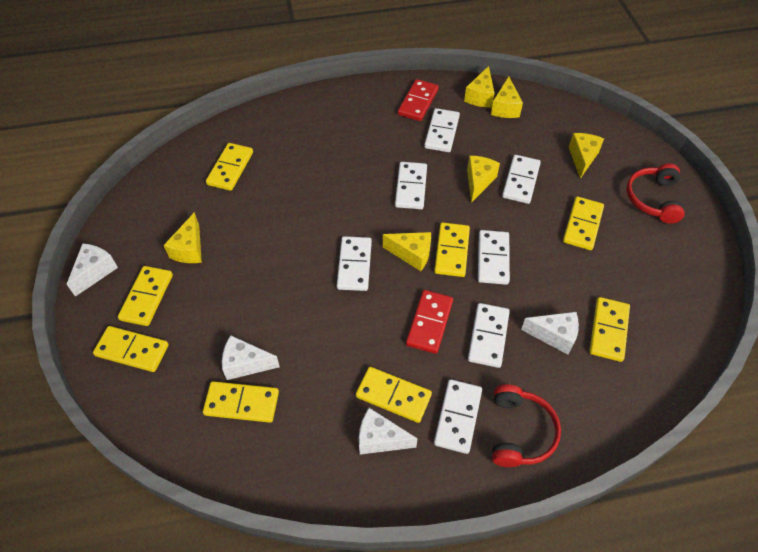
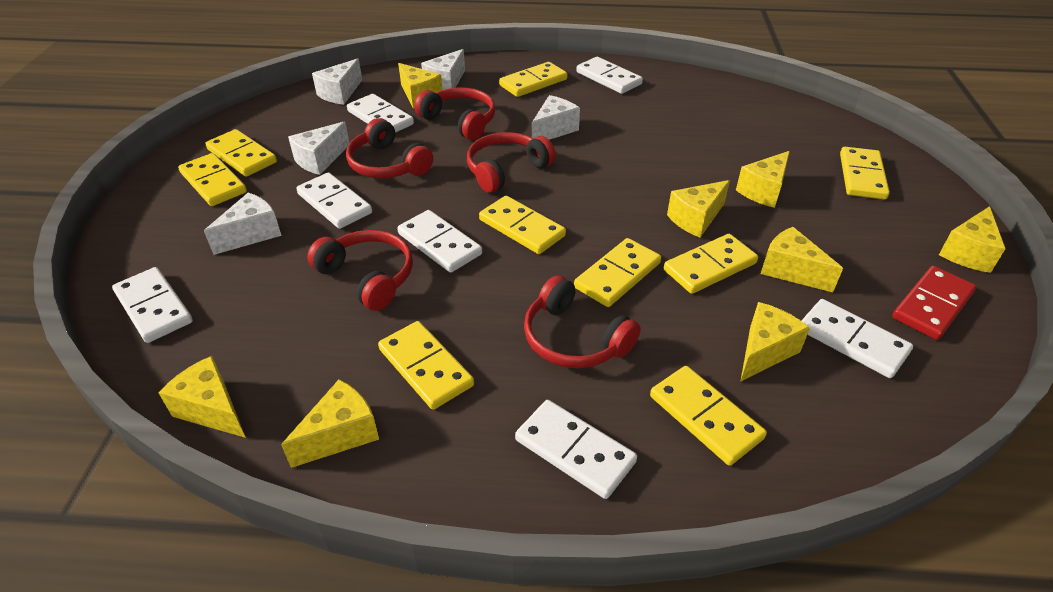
red domino: [398,79,439,121] [406,290,453,354] = 2 -> [892,266,976,340] = 1
red headphones: [492,384,561,467] [626,163,685,224] = 2 -> [307,230,413,311] [346,118,433,178] [414,88,495,140] [467,132,556,193] [524,275,641,368] = 5
white cheese: [67,243,118,297] [222,335,280,380] [359,408,418,455] [521,312,579,355] = 4 -> [204,193,282,255] [288,122,350,175] [312,58,362,105] [421,49,465,90] [532,95,580,140] = 5
yellow cheese: [164,212,202,263] [383,232,431,271] [464,66,495,107] [467,156,500,203] [491,76,523,118] [569,133,604,179] = 6 -> [159,356,246,438] [281,379,379,468] [398,63,442,108] [667,180,730,238] [736,151,790,208] [740,302,810,382] [761,227,843,292] [939,206,1006,273] = 8
yellow domino: [93,326,169,372] [118,266,173,326] [203,381,279,423] [206,143,253,191] [356,367,432,423] [434,222,470,277] [563,197,604,250] [589,297,630,362] = 8 -> [178,153,247,206] [205,129,277,177] [378,321,474,410] [479,196,566,254] [499,62,567,97] [574,238,661,307] [650,366,767,466] [664,234,758,294] [840,147,890,200] = 9

